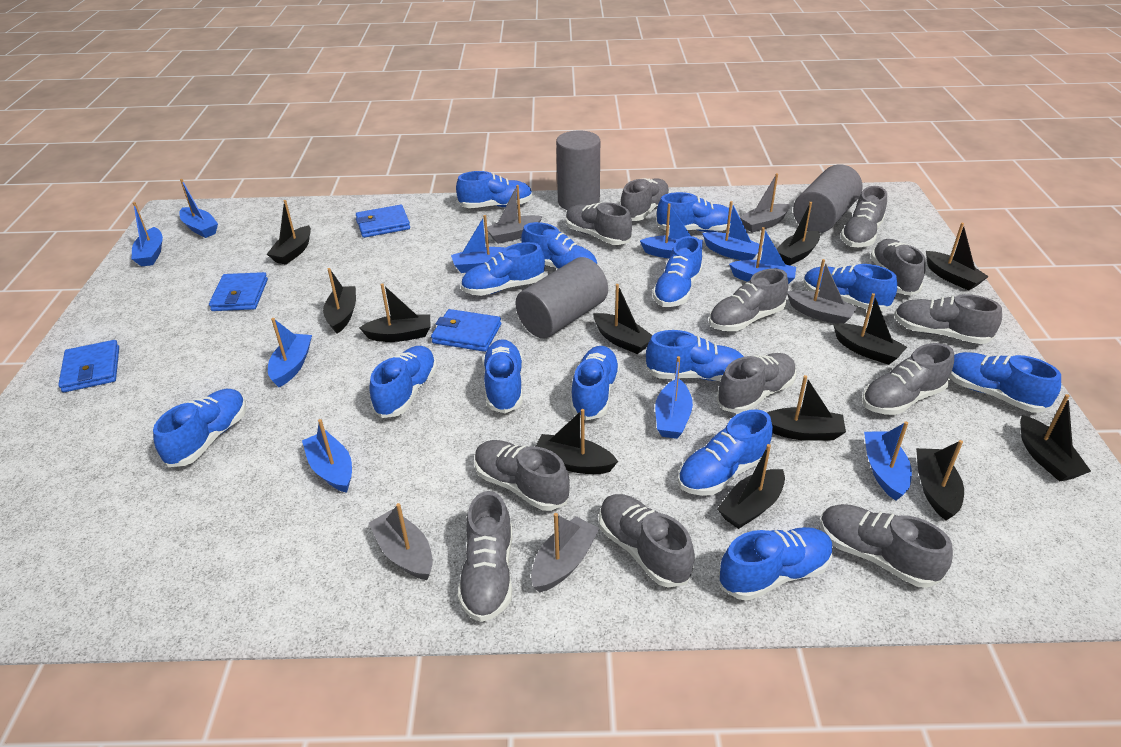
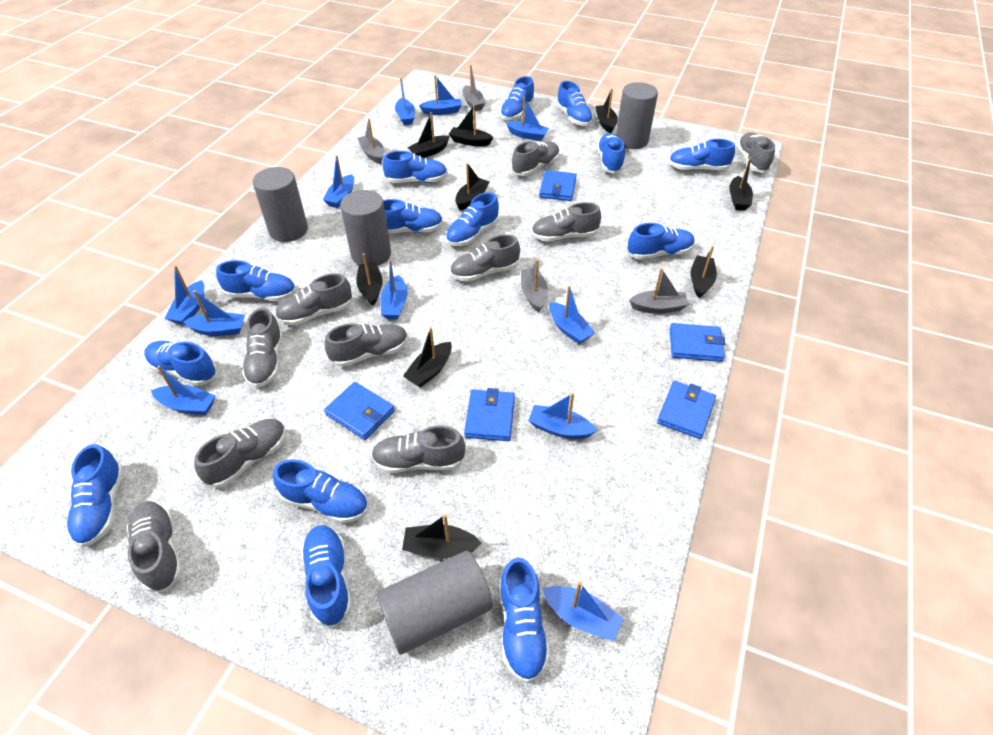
black boat: [267,200,311,265] [323,268,356,333] [359,283,430,342] [536,409,618,474] [593,284,653,354] [717,444,785,529] [767,375,846,441] [777,202,820,265] [833,293,907,365] [916,440,964,521] [926,223,989,291] [1020,394,1091,482] = 12 -> [356,253,383,306] [402,514,482,558] [403,327,452,388] [408,112,450,158] [449,105,493,146] [455,163,489,210] [596,89,618,133] [690,246,717,298] [729,157,753,210] = 9
blue boat: [131,202,163,266] [179,179,218,238] [268,318,312,387] [302,419,352,493] [451,215,505,273] [640,203,703,259] [655,356,693,439] [702,201,763,260] [729,227,796,284] [864,421,912,501] = 10 -> [151,366,216,415] [165,265,204,325] [183,290,245,336] [323,155,354,208] [380,260,407,319] [395,78,415,125] [419,75,462,115] [506,97,549,141] [528,393,597,439] [542,581,624,641] [549,285,595,344] = 11
blue wallet: [58,340,119,392] [209,272,268,311] [356,205,410,238] [431,309,501,352] = 4 -> [324,382,395,440] [464,388,515,441] [539,170,577,201] [657,381,716,439] [670,323,725,362] = 5
grey boat: [369,503,433,580] [487,185,542,244] [531,513,600,593] [740,173,790,233] [787,259,857,324] = 5 -> [357,118,384,164] [462,65,485,111] [521,259,548,312] [629,268,689,314] = 4
grey cylinder: [515,257,608,338] [556,131,600,210] [793,164,863,233] = 3 -> [252,167,308,242] [340,190,391,266] [376,551,493,654] [616,82,658,149] = 4
grey shoe: [458,491,512,622] [475,440,570,511] [566,202,632,245] [599,494,695,588] [621,178,670,221] [709,269,788,331] [716,353,796,414] [820,504,953,588] [840,186,887,247] [862,343,954,415] [870,239,926,296] [894,294,1002,344] = 12 -> [127,501,182,592] [194,419,286,488] [242,308,283,388] [275,273,352,325] [325,323,408,367] [371,425,465,473] [450,234,520,282] [511,141,560,176] [531,202,601,242] [737,132,775,173] = 10

